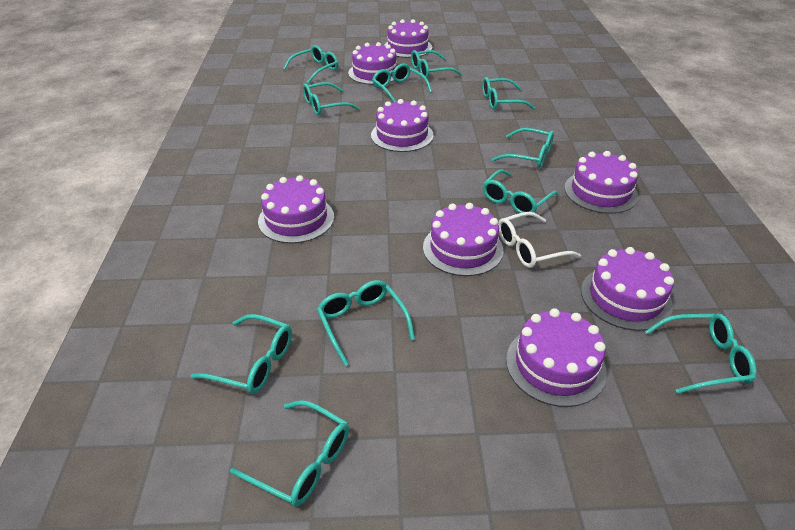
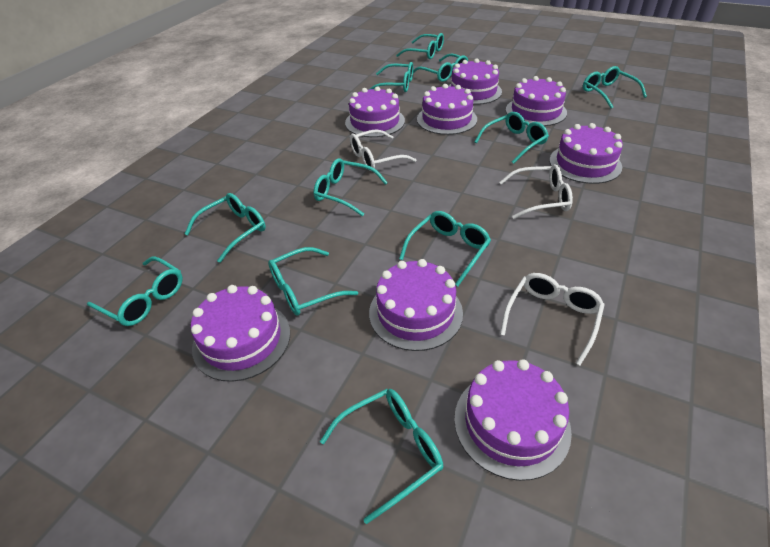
white glasses: [498,212,581,268] = 1 -> [350,129,417,171] [499,164,573,219] [500,273,605,365] = 3

